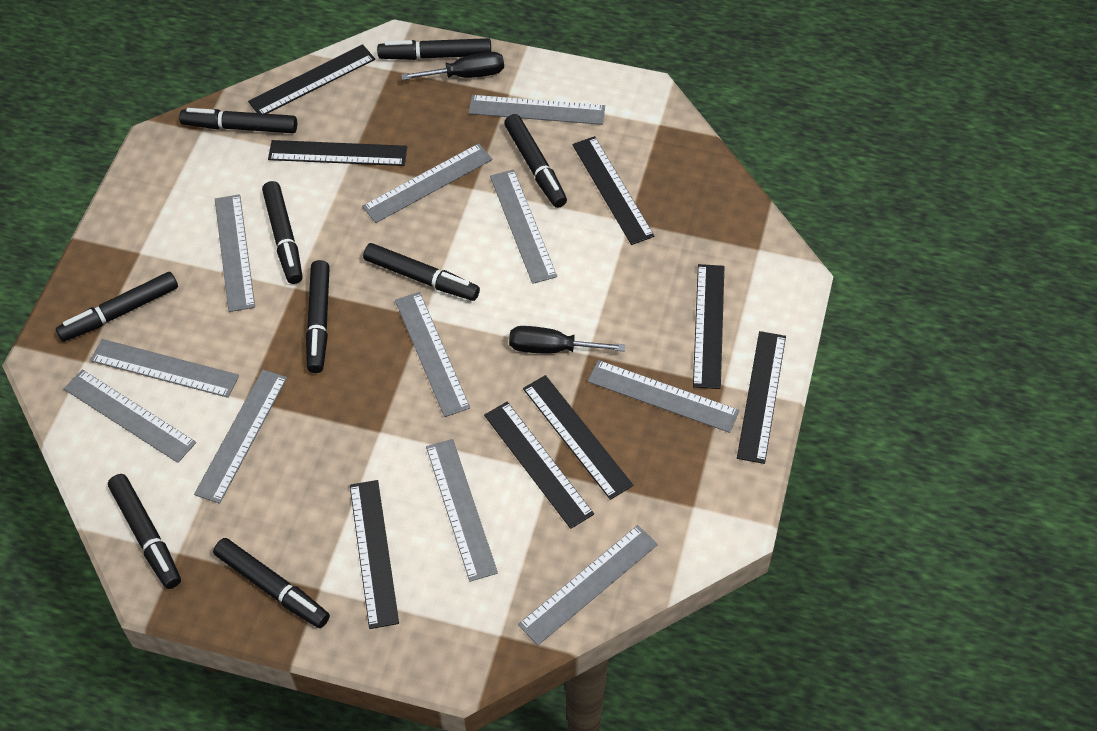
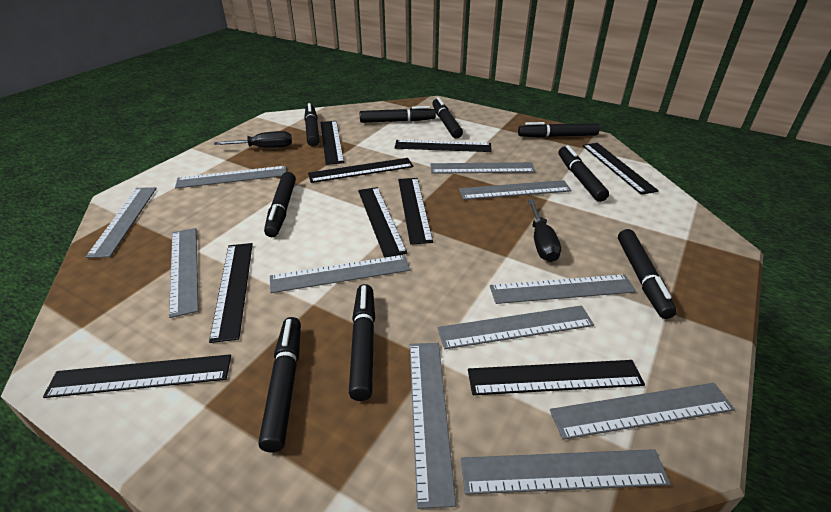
black ruler: [248,44,375,114] [268,140,407,166] [350,480,399,629] [484,402,594,529] [523,375,633,500] [572,136,655,245] [693,264,725,389] [737,331,786,464] = 8 -> [43,354,231,398] [209,243,253,343] [308,158,413,183] [320,121,344,165] [358,187,407,258] [395,140,492,152] [398,178,433,245] [468,360,645,395] [582,143,659,195] = 9

